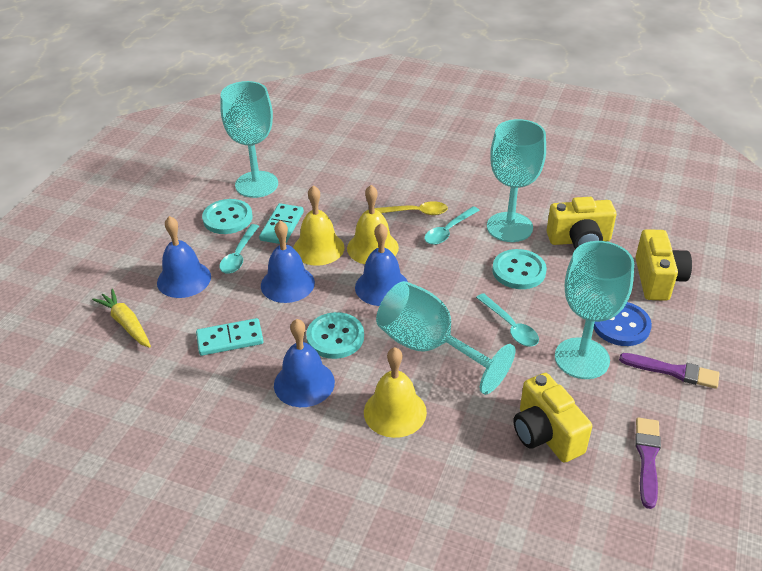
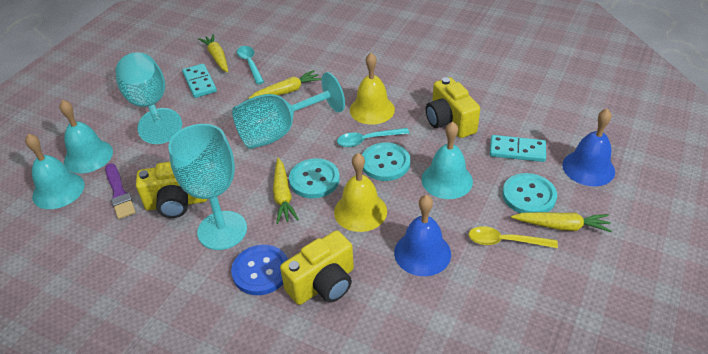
blue bell: [157,216,211,298] [261,221,315,303] [274,319,335,407] [355,223,408,306] = 4 -> [394,195,451,276] [562,109,615,186] = 2
purple brush: [619,353,719,389] [635,418,661,509] = 2 -> [105,163,136,219] = 1
turquoise bell: none = 0 -> [25,134,85,209] [60,100,113,173] [421,122,473,199] = 3
turquoise goblet: [220,81,278,198] [376,281,515,395] [487,119,546,242] [555,241,634,379] = 4 -> [115,52,182,144] [168,124,247,250] [232,72,345,149] = 3
turquoise spoon: [220,224,259,274] [424,206,480,245] [476,293,539,346] = 3 -> [237,46,264,84] [337,128,410,147] = 2
yellow bell: [293,185,344,266] [347,185,399,264] [364,347,427,438] = 3 -> [334,153,387,232] [350,53,395,125] = 2
yellow carrot: [92,289,151,348] = 1 -> [198,34,228,73] [248,70,322,99] [273,158,299,224] [511,212,612,232] = 4

